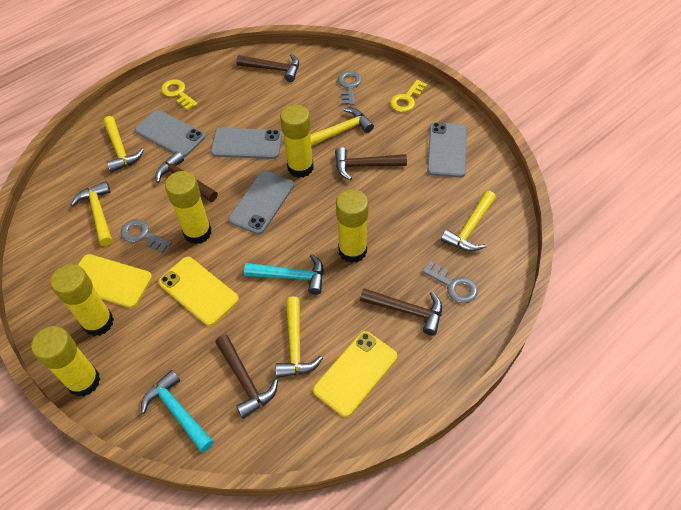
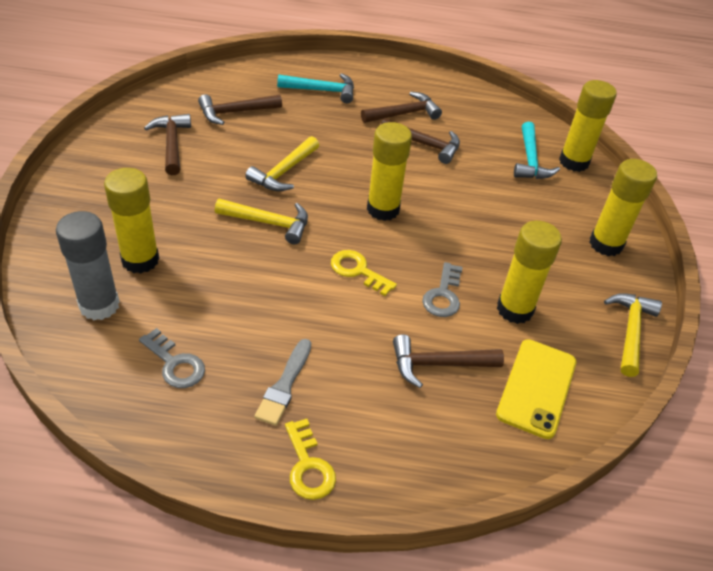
grey brush: none = 0 -> [254,339,311,426] = 1
grey glue stick: none = 0 -> [56,211,120,320] = 1
grey key: [121,219,172,253] [338,71,362,105] [422,261,478,303] = 3 -> [139,328,205,388] [422,262,463,317] = 2
grey phone: [135,110,205,157] [211,128,282,159] [228,171,294,234] [427,122,467,178] = 4 -> none = 0
yellow hammer: [71,181,112,246] [103,116,144,173] [275,296,323,378] [310,108,374,147] [441,191,496,252] = 5 -> [215,199,308,244] [245,136,319,191] [604,293,662,377] = 3
yellow phone: [78,254,152,308] [158,257,239,326] [313,331,397,417] = 3 -> [496,339,577,439] = 1

